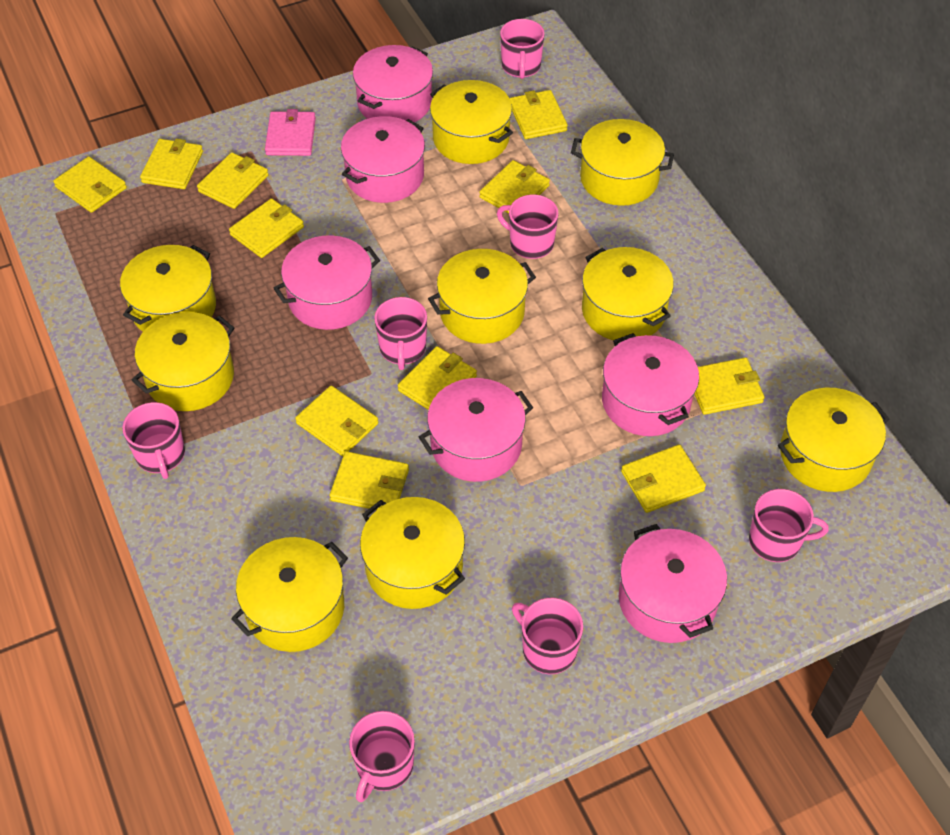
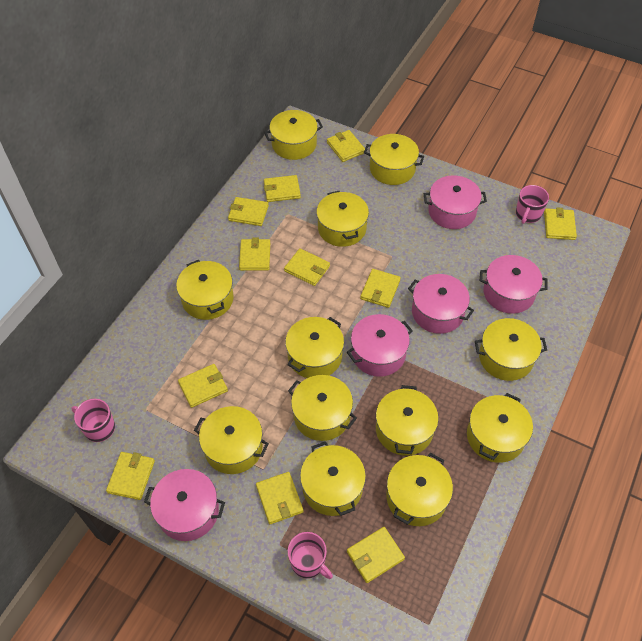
pink mug: [122,402,185,479] [349,711,415,802] [374,297,427,370] [497,195,558,259] [500,19,545,79] [512,598,583,674] [749,489,829,562] = 7 -> [71,399,115,442] [287,532,333,579] [516,185,549,224] = 3
pink pot: [273,235,380,330] [341,116,425,203] [353,45,433,122] [419,378,533,482] [602,333,699,436] [619,524,727,643] = 6 -> [144,469,225,541] [347,314,413,377] [408,274,474,334] [424,175,487,229] [480,255,547,314] = 5
pink wallet: [265,109,316,156] = 1 -> none = 0
yellow pot: [120,245,216,332] [132,312,235,411] [231,537,348,652] [360,497,465,609] [428,249,536,344] [430,80,513,164] [571,119,674,206] [582,247,674,340] [778,388,890,492] = 9 -> [176,260,234,320] [194,406,269,474] [264,110,323,160] [285,317,344,378] [288,375,357,441] [300,441,366,516] [317,191,369,247] [364,134,424,185] [376,385,438,456] [386,453,453,526] [467,393,533,463] [475,318,547,381] = 12

